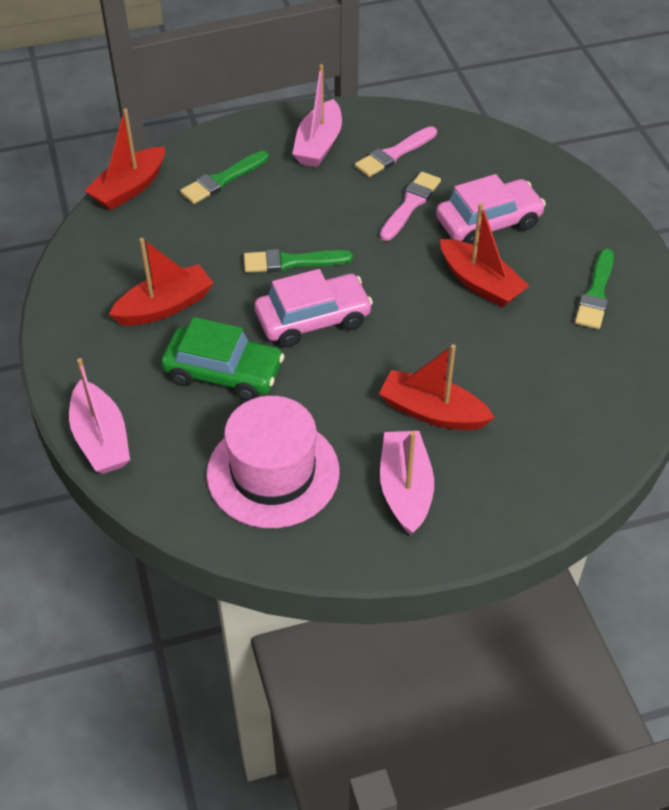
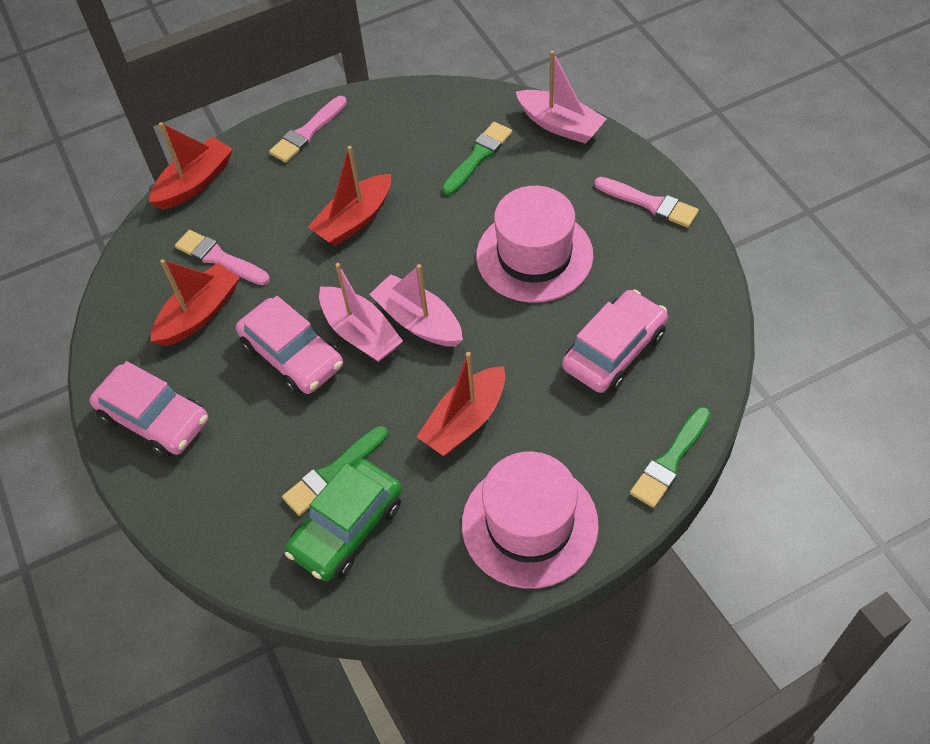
pink brush: [355,126,437,177] [380,172,441,241] = 2 -> [175,230,270,285] [269,96,347,163] [594,177,699,228] = 3
pink car: [255,269,373,347] [436,174,546,245] = 2 -> [89,361,208,458] [236,296,343,395] [562,290,668,393] = 3
pink hat: [207,396,339,528] = 1 -> [462,451,599,589] [476,186,593,303] = 2

